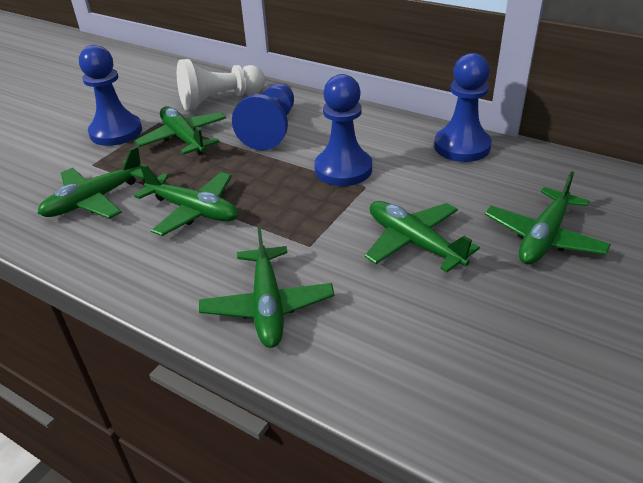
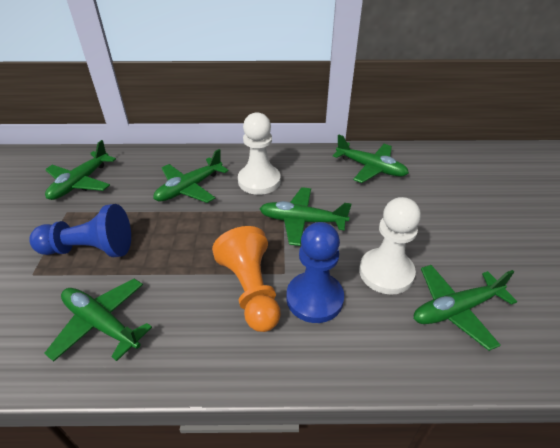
blue pawn: [79,45,142,146] [232,84,294,150] [314,74,372,186] [434,53,492,162] = 4 -> [29,204,131,257] [287,222,344,323] = 2
orange pawn: none = 0 -> [212,226,281,332] = 1
white pawn: [177,59,265,111] = 1 -> [238,112,281,195] [359,197,421,295] = 2

